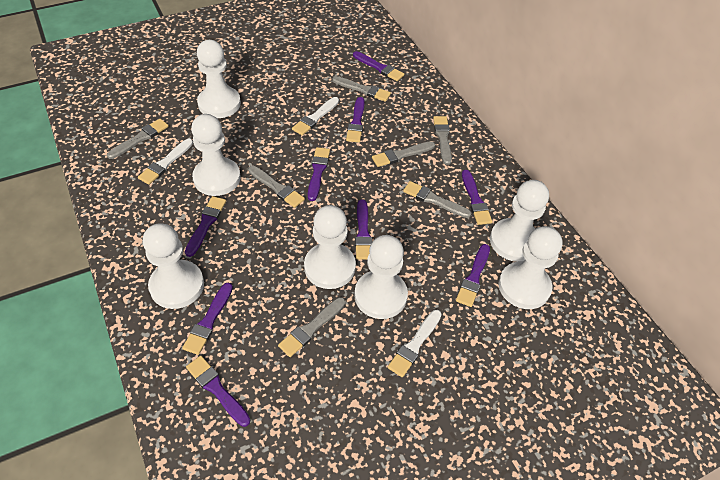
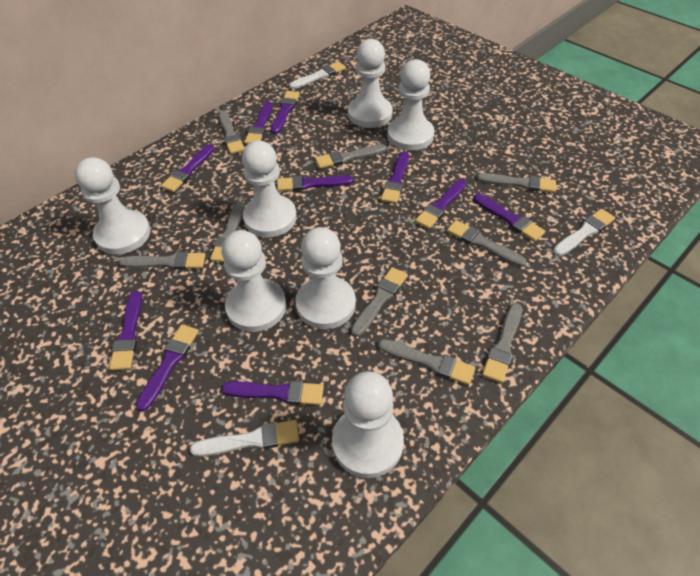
grey brush: [107,119,169,159] [248,166,305,208] [278,297,346,357] [332,76,391,102] [372,141,435,167] [403,181,472,218] [433,116,452,165] = 7 -> [119,252,206,270] [210,201,245,262] [219,111,244,154] [315,144,387,169] [351,267,408,337] [378,339,475,385] [447,220,527,267] [477,173,556,193] [482,303,522,383] = 9
purple brush: [182,283,233,355] [185,196,226,257] [186,356,250,427] [308,147,330,201] [346,97,365,143] [353,51,404,81] [355,200,372,260] [456,244,490,307] [462,170,492,225] = 9 -> [109,291,142,370] [136,325,199,412] [161,144,214,192] [222,381,324,405] [244,101,273,144] [271,91,300,134] [277,176,353,191] [381,152,409,204] [415,179,466,229] [473,194,545,242] = 10

